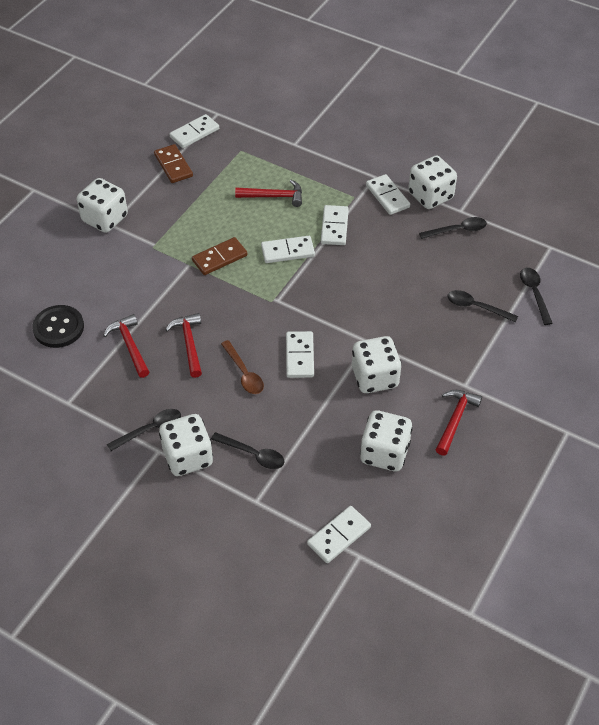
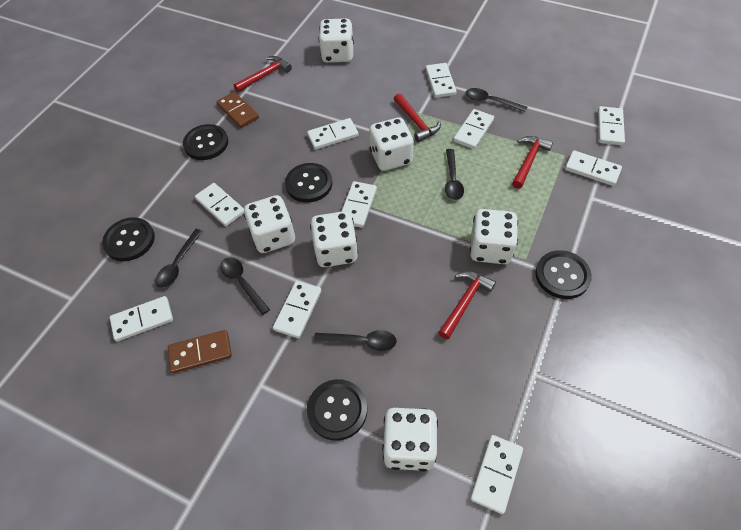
black button: [32,305,84,348] = 1 -> [102,217,155,261] [183,124,228,160] [285,163,333,203] [307,379,367,441] [535,250,592,299] = 5
brown spoon: [221,340,264,394] = 1 -> none = 0
white dice: [77,178,128,233] [159,414,213,476] [352,336,402,393] [360,410,413,471] [408,156,457,209] = 5 -> [244,195,295,253] [310,211,358,267] [319,18,354,63] [369,118,414,171] [382,408,438,472] [470,209,518,264] = 6
white domino: [169,114,219,148] [261,236,315,263] [286,331,314,378] [307,506,371,563] [321,205,349,245] [366,174,410,215] = 6 -> [110,296,173,342] [195,183,244,226] [273,281,322,338] [307,118,359,150] [341,181,377,228] [426,63,457,98] [454,109,494,149] [470,435,523,514] [565,150,622,186] [598,106,625,145] = 10

